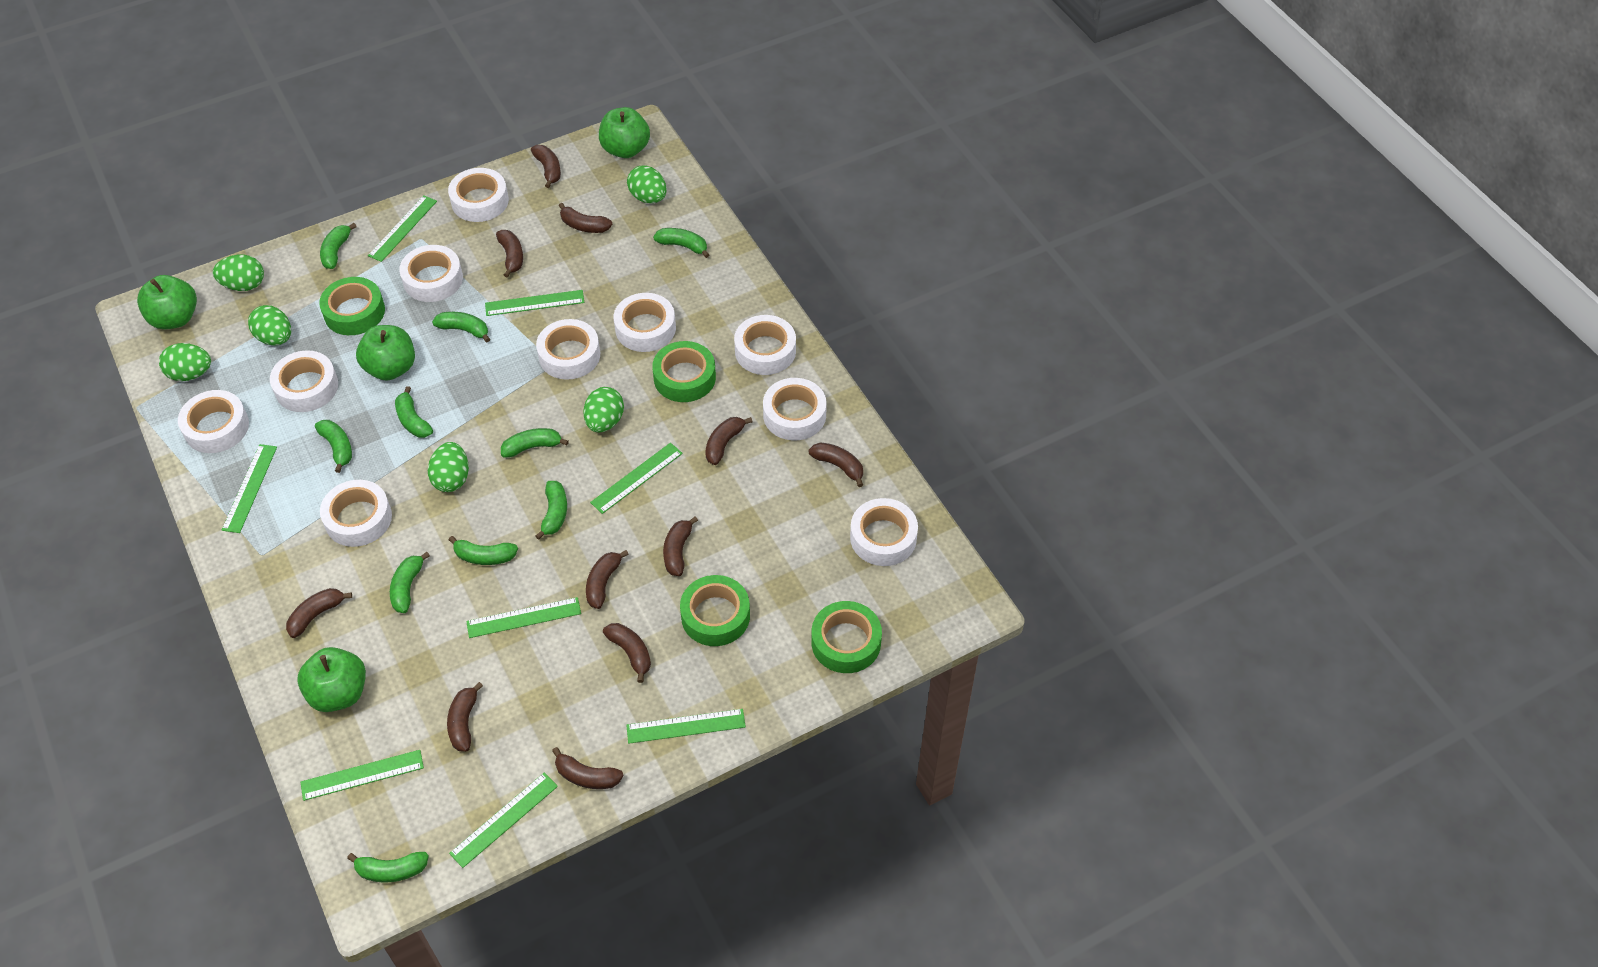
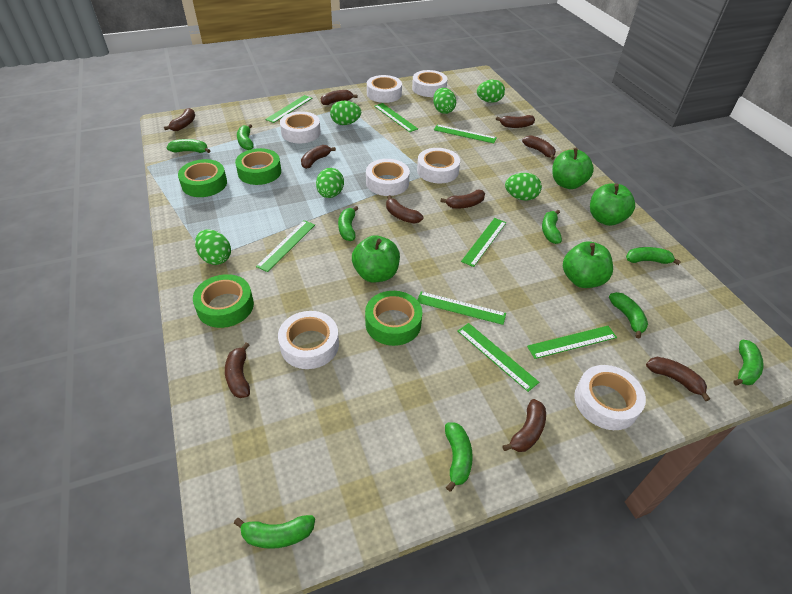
brown banana: [286,588,352,638] [447,682,483,752] [496,230,523,278] [531,145,561,188] [552,747,624,789] [559,203,612,233] [586,550,629,609] [603,623,651,683] [663,517,698,576] [705,417,752,465] [809,442,863,487] = 11 -> [164,108,195,131] [225,342,250,398] [301,145,336,169] [321,90,358,105] [386,195,423,223] [440,189,485,209] [496,115,535,128] [502,399,546,452] [522,135,556,160] [646,357,710,401] = 10
green banana: [315,420,352,473] [320,223,357,269] [347,852,429,883] [390,552,430,613] [395,386,433,438] [432,312,490,342] [449,536,518,565] [501,428,569,458] [535,481,567,540] [653,228,709,258] = 10 -> [167,139,211,153] [234,515,315,549] [237,124,254,150] [338,206,358,241] [445,422,473,492] [542,210,562,244] [609,292,648,339] [626,247,681,265] [733,340,764,385] = 9
white tape: [178,390,249,453] [270,350,338,412] [320,480,392,547] [399,245,463,302] [448,168,509,222] [536,319,600,379] [614,293,676,352] [734,315,796,375] [763,378,827,440] [850,498,918,566] = 10 -> [278,311,339,369] [280,111,321,143] [366,159,410,196] [367,75,402,103] [412,70,447,97] [417,148,460,183] [574,365,646,430] = 7

